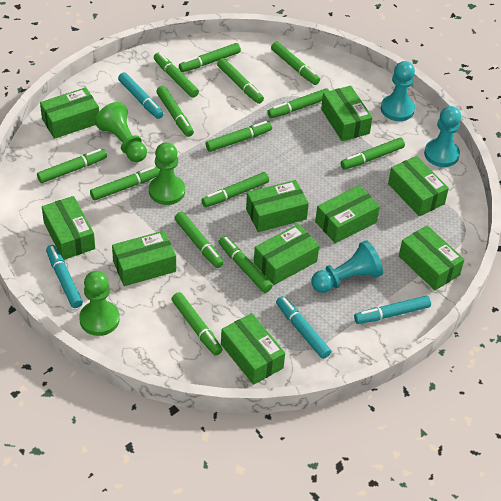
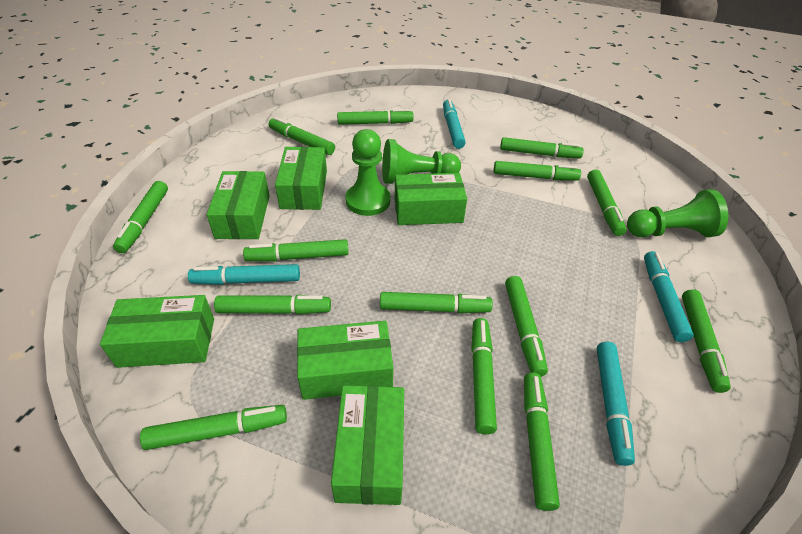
green box: [40,87,99,139] [42,196,95,260] [112,231,176,286] [221,313,285,385] [246,180,309,232] [254,224,319,285] [315,185,380,243] [321,86,373,141] [388,156,449,216] [399,225,464,290] = 10 -> [100,295,214,368] [207,171,270,239] [275,147,327,210] [297,321,393,400] [331,385,404,505] [395,173,467,225] = 6
turquoise pawn: [311,240,383,293] [381,61,415,121] [424,106,461,167] = 3 -> none = 0

